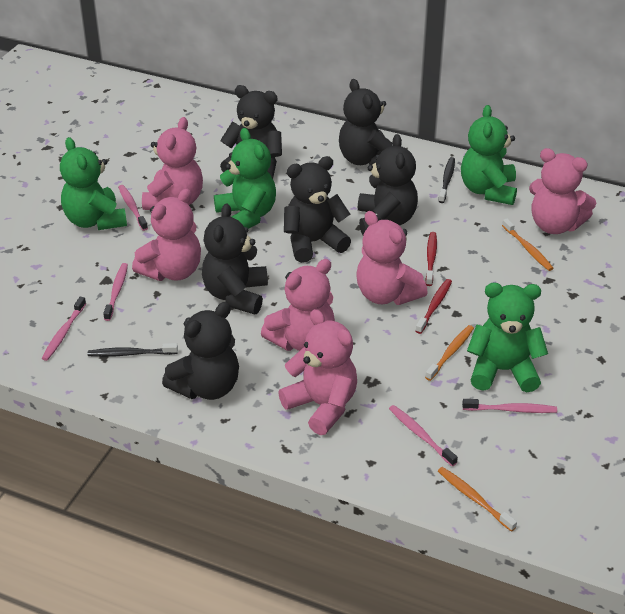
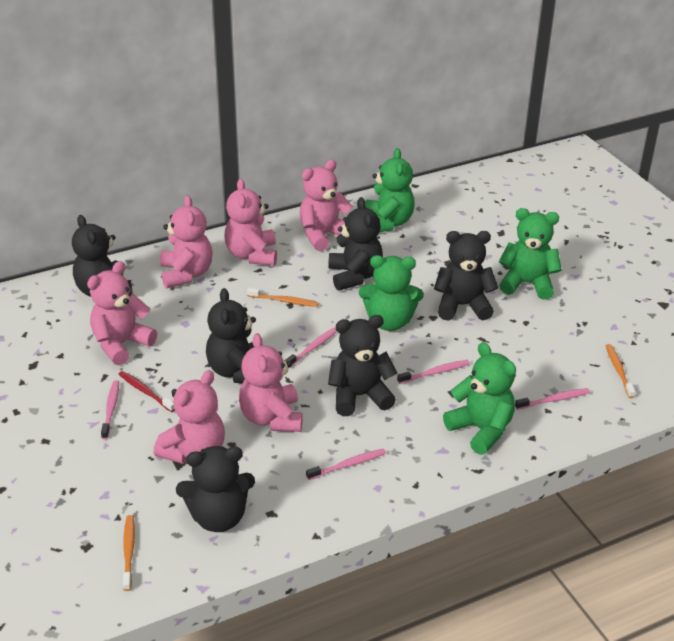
black toothbrush: [88,343,178,357] [438,157,455,203] = 2 -> none = 0
red toothbrush: [416,279,452,334] [426,232,437,286] = 2 -> [118,371,175,412] = 1

